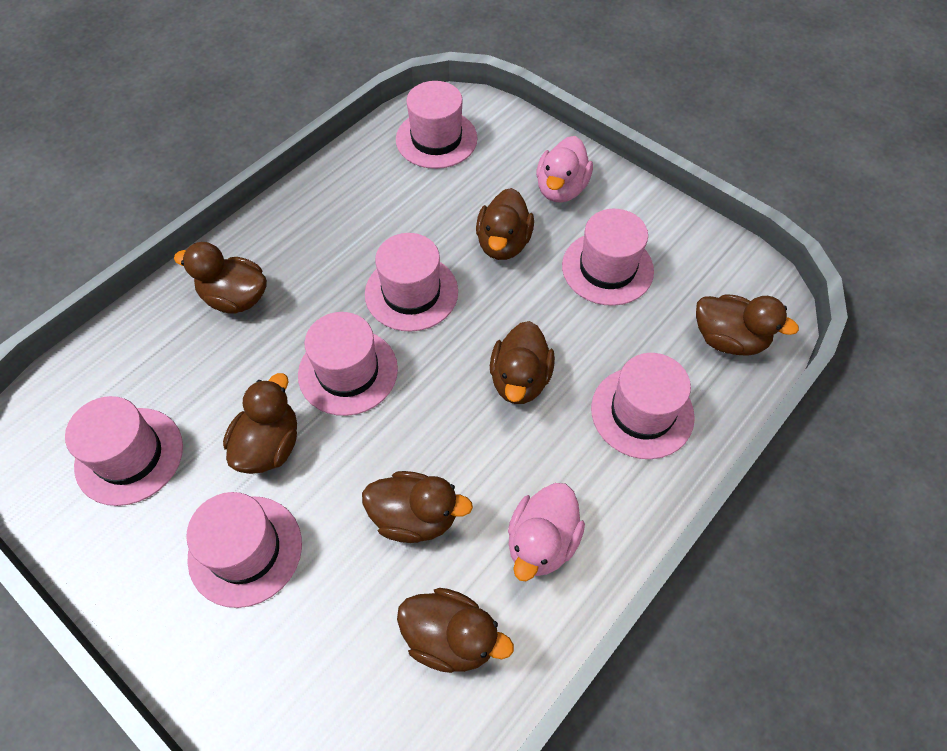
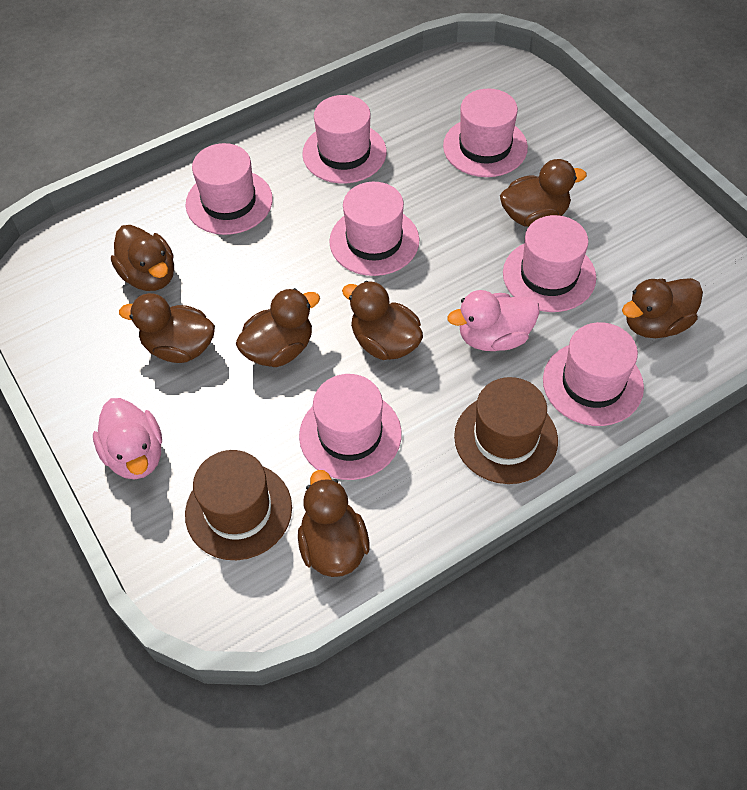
brown hat: none = 0 -> [185,450,292,560] [454,377,558,484] = 2

